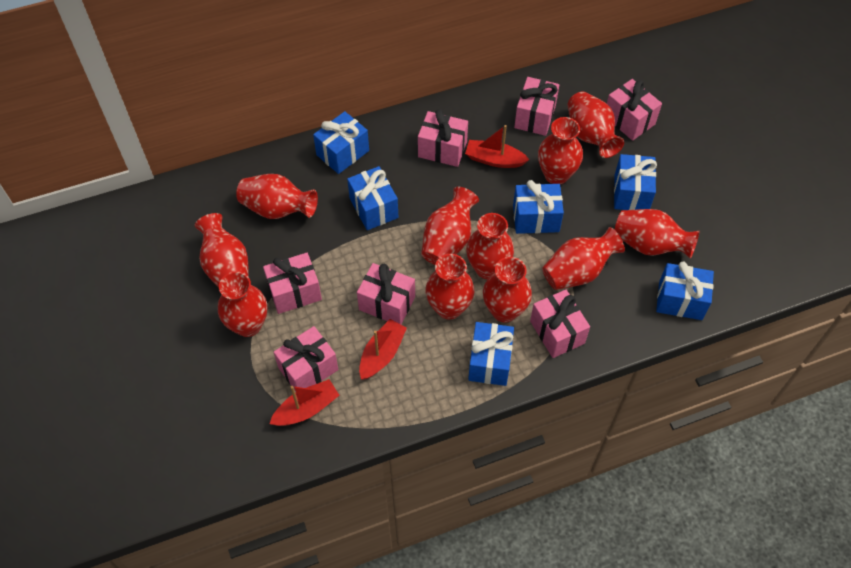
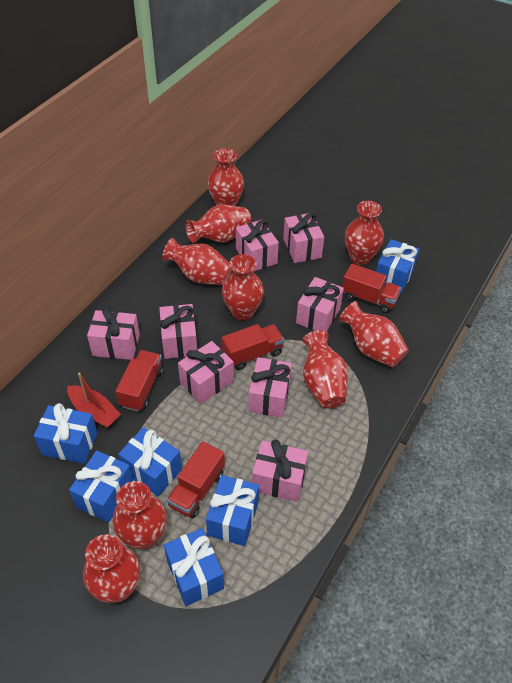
pink gift: [263,253,322,314] [274,326,338,392] [357,263,415,324] [418,109,468,167] [514,77,559,136] [530,290,590,358] [607,79,662,141] = 7 -> [87,306,140,360] [159,304,197,359] [178,341,234,404] [236,220,279,272] [248,357,292,418] [252,439,308,502] [283,213,324,263] [296,277,344,331] = 8
red boat: [269,379,340,426] [359,319,407,379] [465,125,529,168] = 3 -> [67,373,121,428] = 1
red truck: none = 0 -> [115,350,163,412] [167,441,225,518] [221,324,284,370] [342,264,401,313] = 4
red vase: [195,213,249,288] [218,272,267,337] [236,174,318,219] [421,187,479,265] [426,254,474,320] [466,213,514,279] [483,257,532,322] [538,117,583,185] [542,227,625,290] [567,91,624,158] [615,209,700,259] = 11 -> [83,534,140,603] [112,481,166,550] [162,238,232,285] [185,205,252,243] [207,148,244,206] [222,254,264,321] [302,330,348,408] [339,301,409,368] [345,201,384,265] = 9

